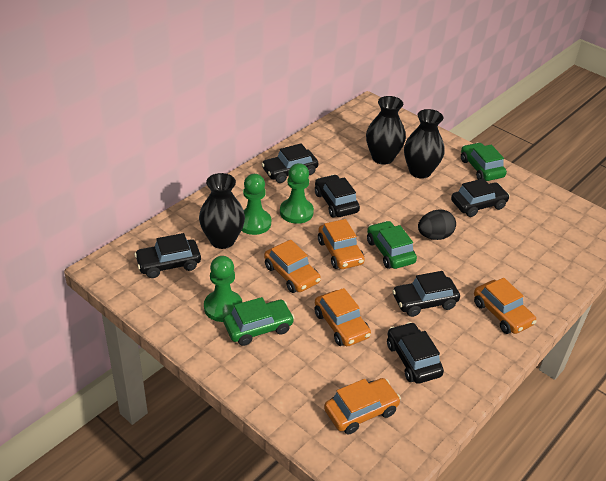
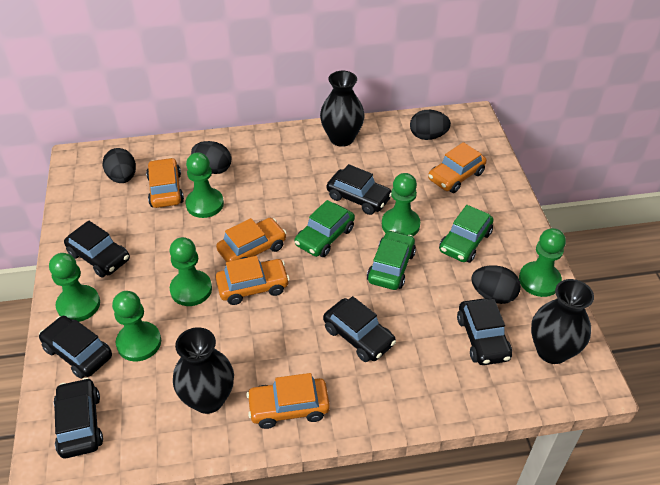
black egg: [418,209,456,240] = 1 -> [103,148,136,183] [191,141,231,174] [410,110,451,140] [471,265,521,304] = 4
green pawn: [204,256,243,322] [241,174,271,235] [280,163,314,224] = 3 -> [49,253,100,322] [112,291,161,362] [169,237,212,306] [186,152,224,218] [382,173,420,236] [519,228,566,297] = 6

